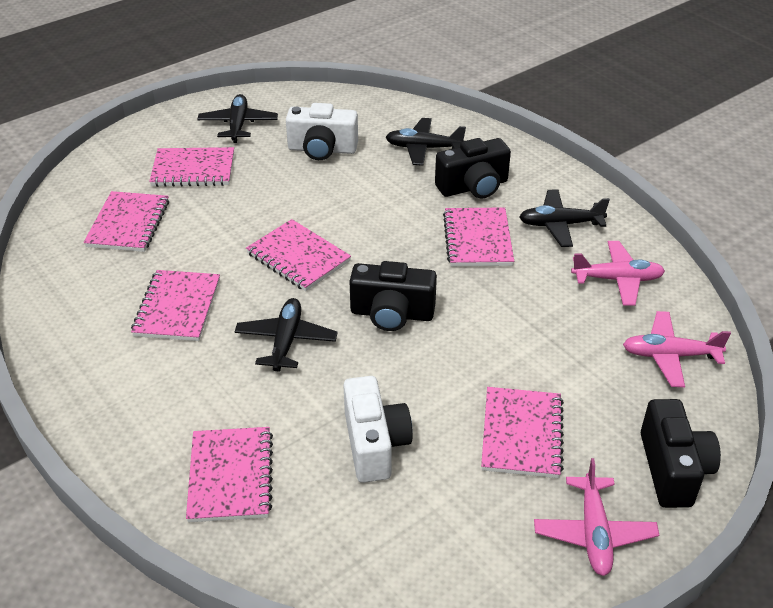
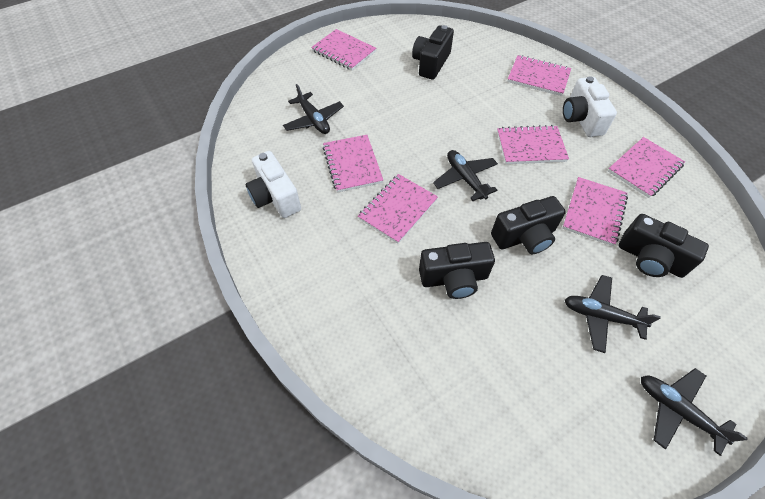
black camera: [349,261,437,331] [435,138,511,198] [641,399,721,508] = 3 -> [412,25,454,80] [419,242,495,299] [491,196,566,254] [619,214,709,278] = 4
pink plane: [534,458,659,576] [571,241,665,306] [623,311,731,387] = 3 -> none = 0

